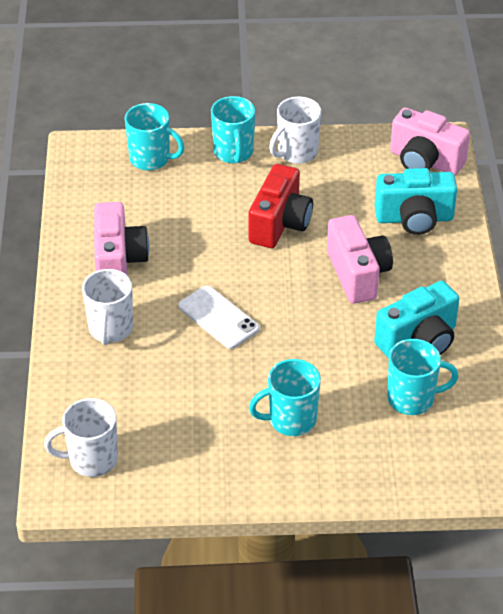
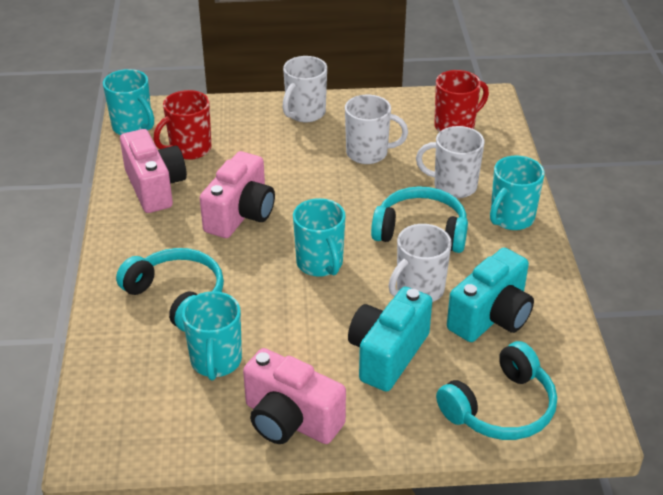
red camera: [249,164,313,248] = 1 -> none = 0
red mug: none = 0 -> [153,90,212,160] [434,70,489,132] = 2
turquoise headphones: none = 0 -> [116,248,224,332] [371,186,468,253] [436,341,557,440] = 3
white mug: [44,398,118,477] [82,269,133,345] [269,97,321,164] = 3 -> [282,56,327,122] [345,95,408,164] [389,224,452,302] [416,126,484,198] = 4
white phone: [178,286,259,349] = 1 -> none = 0

